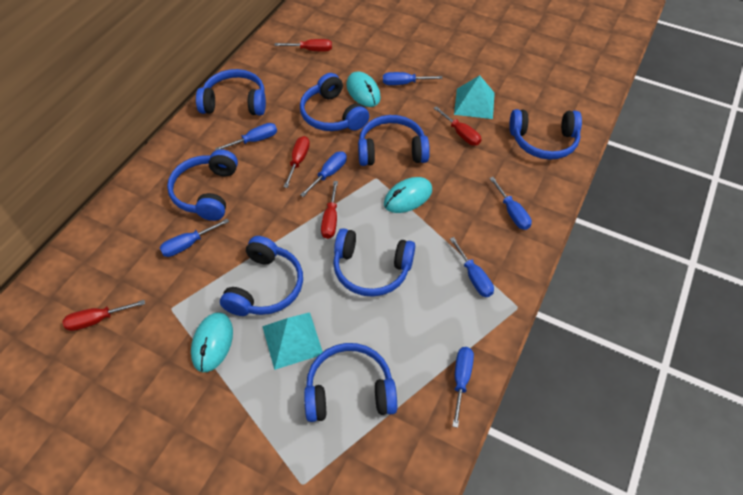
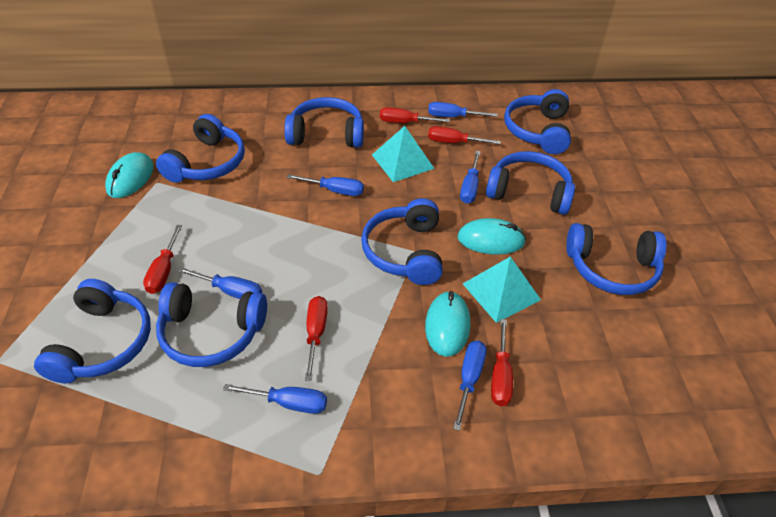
blue screwdriver: [160,219,229,257] [215,123,277,150] [300,152,347,197] [383,72,443,85] [450,237,494,297] [452,347,474,428] [489,177,532,230] = 7 -> [178,267,262,299] [223,384,327,414] [287,174,364,196] [428,102,498,117] [453,341,486,431] [460,151,481,204] = 6

